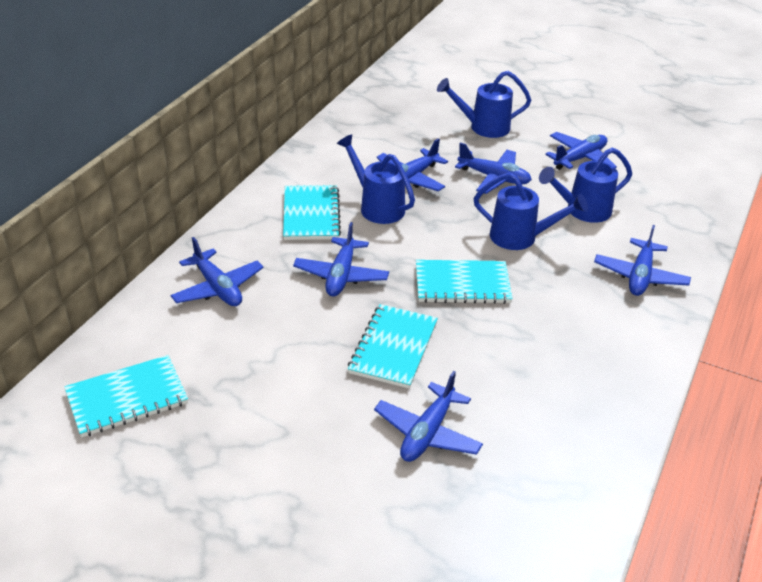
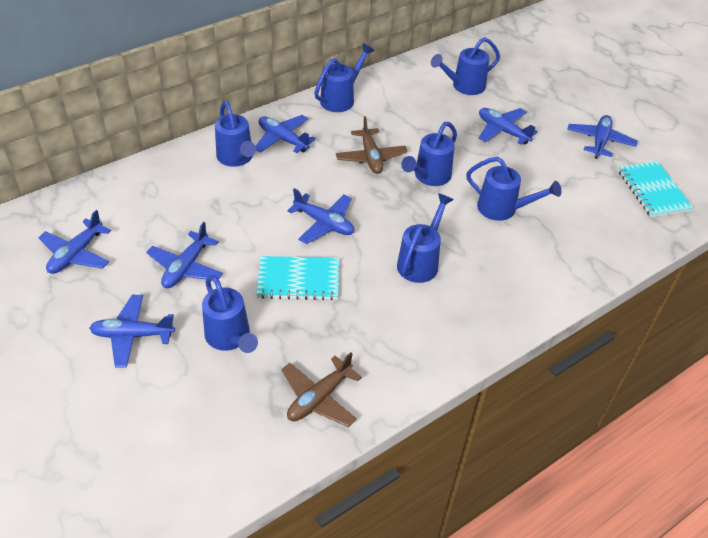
blue watering can: [337,134,415,224] [437,71,531,138] [474,172,588,250] [539,147,632,223] = 4 -> [202,275,258,353] [215,101,256,167] [314,43,374,112] [397,193,454,283] [401,122,457,186] [431,37,500,95] [466,157,561,221] = 7
brown plane: none = 0 -> [281,352,362,427] [336,116,408,174] = 2
turquoise notebook: [64,355,188,437] [283,185,341,240] [348,304,438,388] [416,260,512,304] = 4 -> [256,256,339,300] [618,161,693,218] = 2

